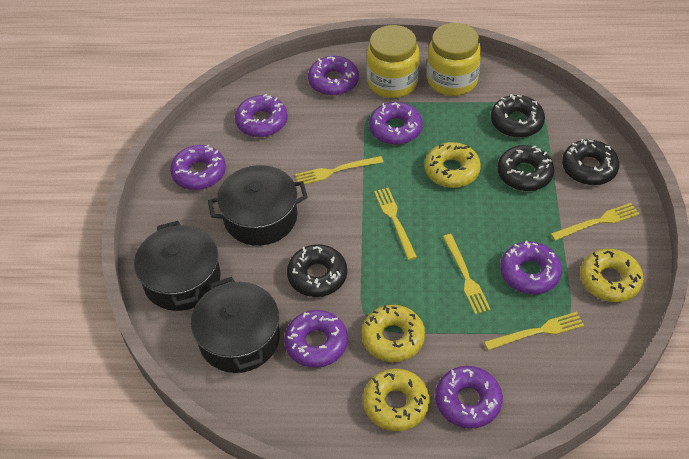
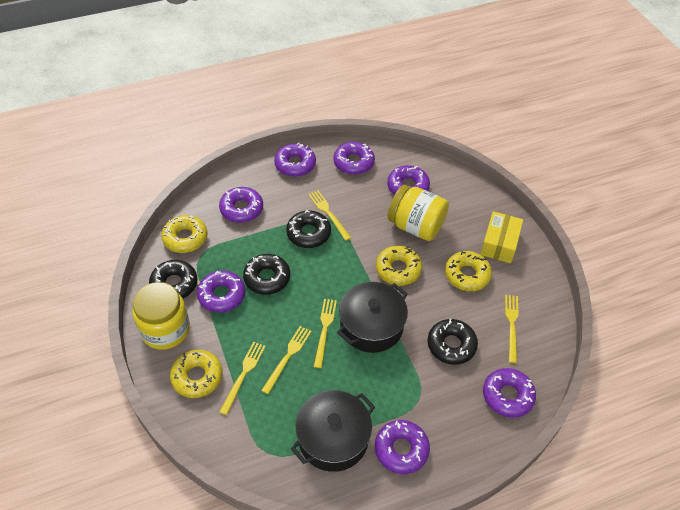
black pot: [134,221,221,311] [191,277,280,373] [208,165,308,246] = 3 -> [291,390,375,472] [337,282,408,353] = 2
yellow box: none = 0 -> [480,211,523,263] = 1

